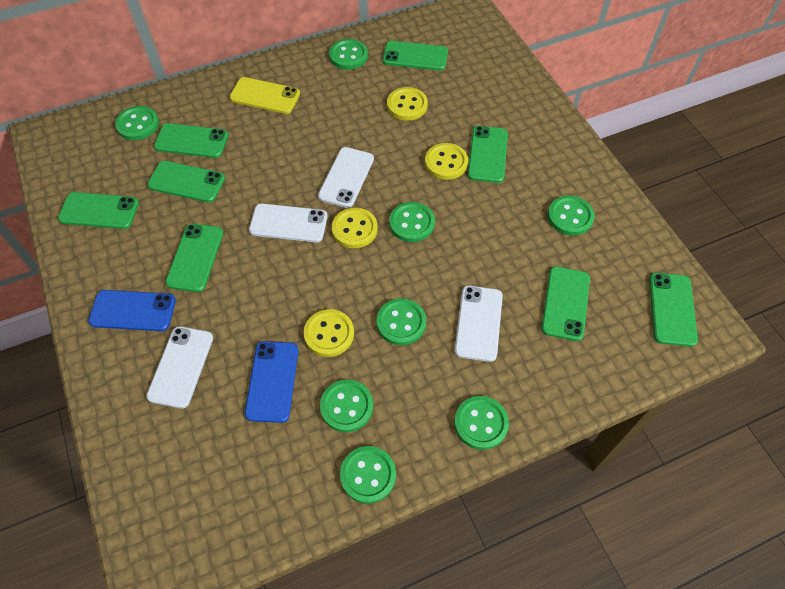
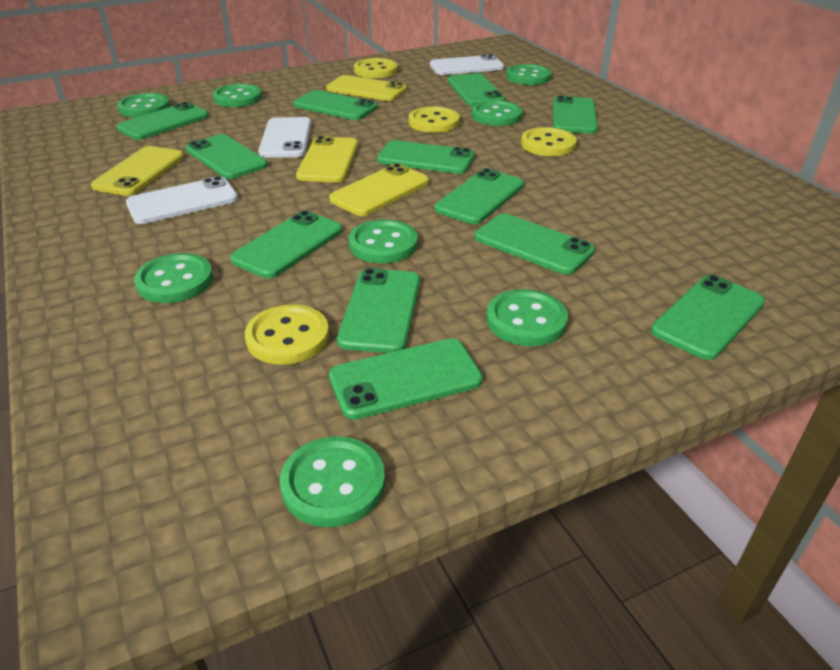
blue phone: [88,290,176,331] [245,341,298,423] = 2 -> none = 0
green phone: [58,192,139,229] [147,161,225,203] [154,123,228,158] [165,224,223,292] [383,41,448,71] [468,126,508,183] [541,266,590,341] [649,273,698,347] = 8 -> [117,102,209,140] [186,134,268,179] [230,211,343,278] [293,90,377,120] [329,338,483,420] [337,268,420,353] [377,140,474,174] [435,168,524,224] [448,73,505,106] [475,214,595,275] [553,96,598,133] [651,275,765,360] = 12
white phone: [146,326,213,409] [249,203,328,242] [318,147,374,208] [454,285,503,362] = 4 -> [126,176,238,224] [258,117,311,158] [430,54,504,75] = 3
yellow phone: [229,77,300,114] = 1 -> [91,146,184,196] [296,136,358,182] [326,75,407,101] [329,163,429,216] = 4

